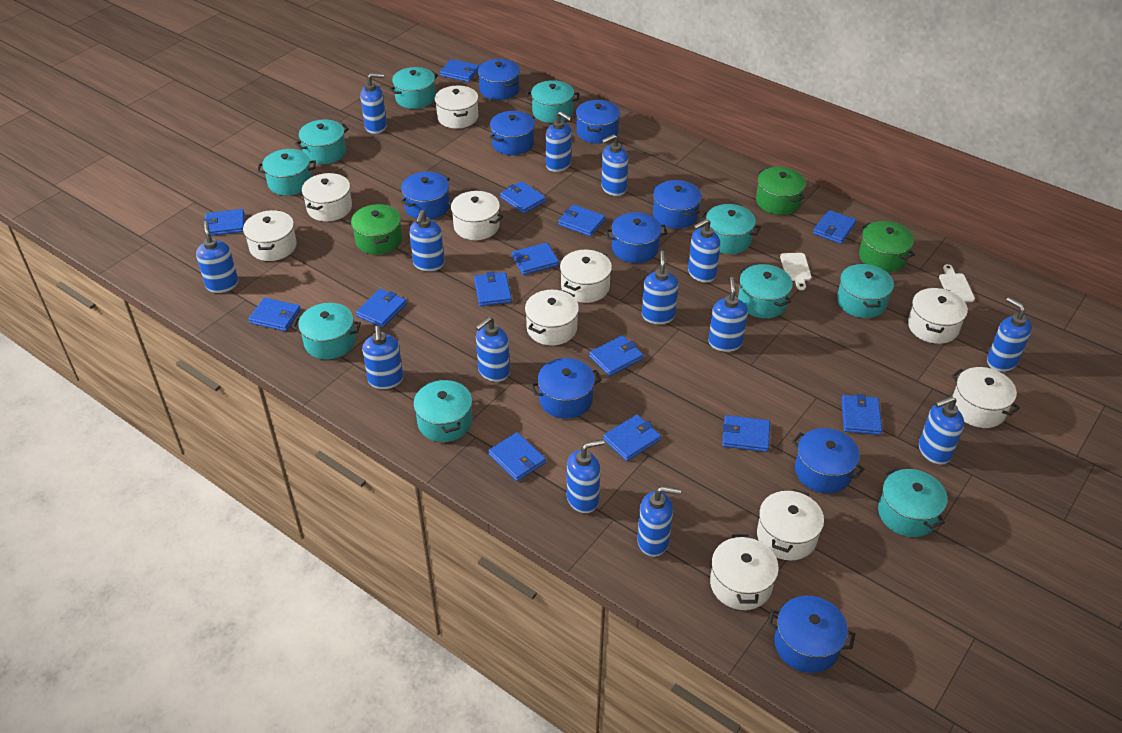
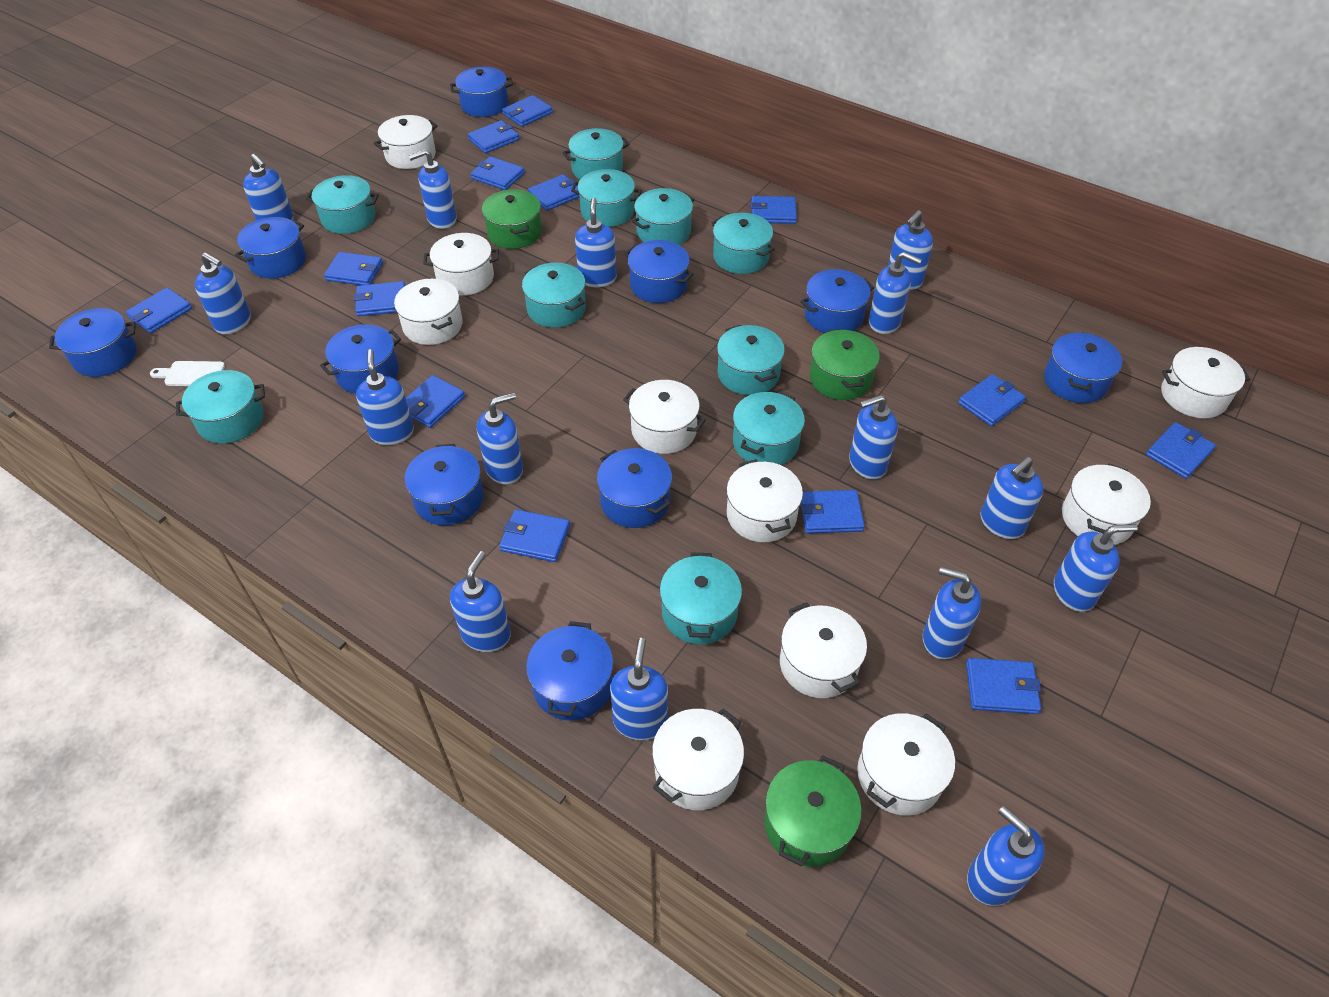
blue pot: [401,172,450,220] [478,59,520,100] [490,111,535,155] [531,358,601,419] [576,100,620,144] [605,212,667,263] [653,180,702,229] [768,596,855,673] [792,428,864,493] = 9 -> [49,308,137,377] [235,217,306,278] [320,325,401,394] [405,444,484,525] [450,67,513,117] [526,621,613,720] [597,448,672,528] [624,240,694,303] [801,269,874,333] [1044,332,1122,403] = 10
blue soap dispenser: [196,221,238,293] [360,73,387,134] [362,326,403,389] [409,210,444,271] [475,317,510,382] [546,111,572,172] [567,439,605,513] [601,134,628,196] [637,486,681,557] [642,251,678,324] [688,219,720,283] [708,277,748,352] [919,396,964,464] [987,297,1032,372] = 14 -> [195,252,251,334] [243,154,294,220] [356,349,414,445] [408,149,457,229] [450,551,511,652] [477,392,523,484] [575,198,617,287] [610,638,668,740] [849,395,898,479] [869,252,922,334] [888,210,933,290] [923,567,981,660] [967,806,1045,906] [981,457,1043,539] [1054,524,1138,612] = 15
white cutting board: [780,253,812,290] [939,264,975,302] = 2 -> [150,361,225,386] = 1

